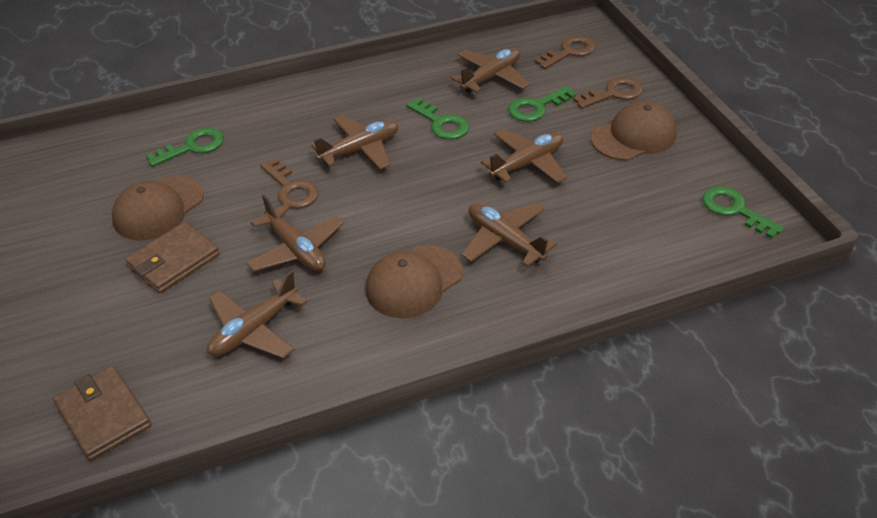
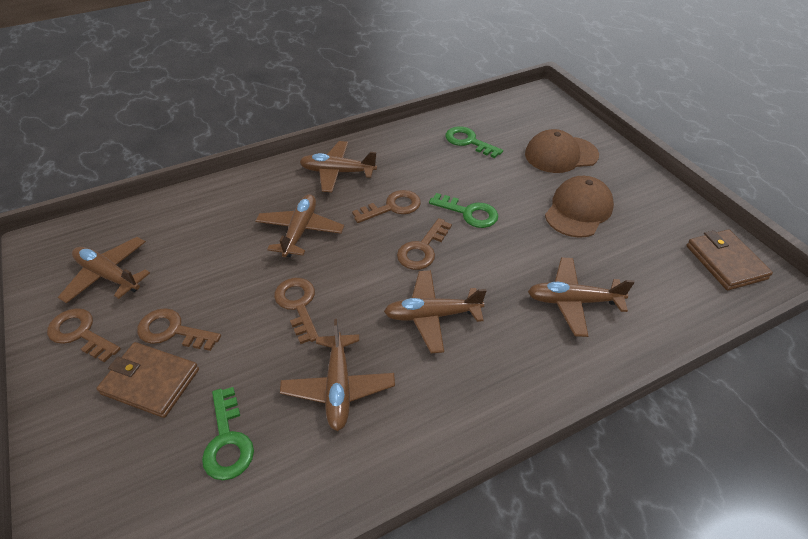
brown cap: [112,176,204,241] [366,245,463,318] [591,101,677,161] = 3 -> [525,129,599,173] [545,176,614,238] = 2
brown key: [260,158,319,209] [535,36,596,69] [573,77,643,109] = 3 -> [47,308,121,363] [137,308,221,351] [274,278,319,344] [352,190,421,223] [397,218,452,270] = 5
green key: [146,128,224,167] [406,98,469,140] [508,86,576,122] [702,186,784,239] = 4 -> [202,387,254,480] [429,193,498,228] [445,126,503,158] = 3

